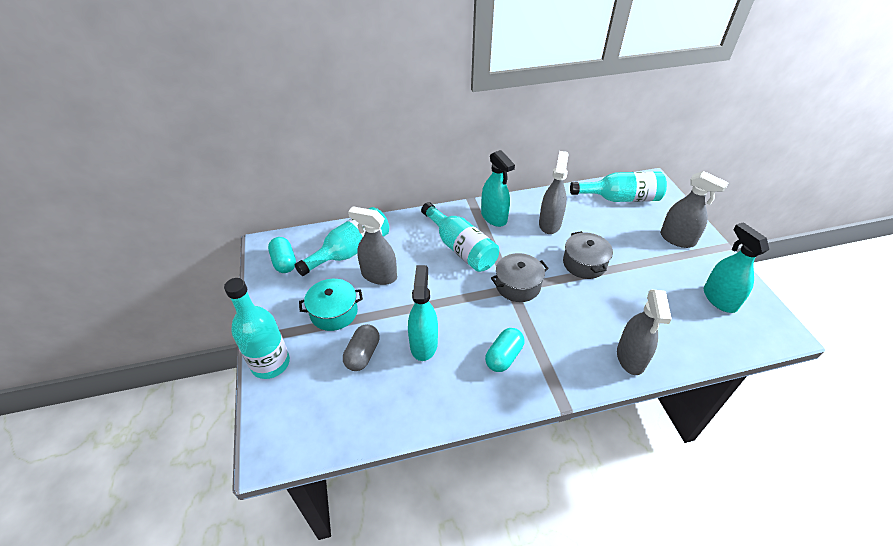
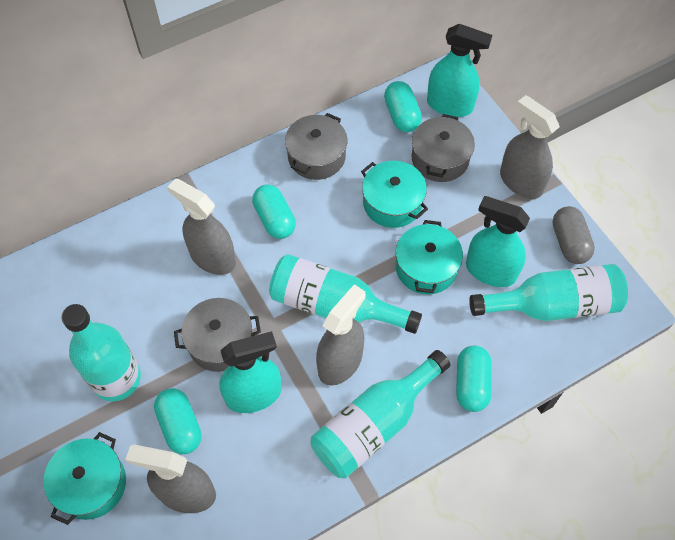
grey pot: [491,253,549,302] [563,231,613,279] = 2 -> [174,298,261,372] [285,113,347,180] [411,114,475,182] = 3
turquoise capsule: [268,237,296,273] [485,328,524,372] = 2 -> [154,388,201,454] [252,185,296,239] [384,81,422,132] [456,345,492,412] = 4
turquoise pot: [299,279,363,331] = 1 -> [44,432,126,525] [361,161,428,228] [396,220,463,294] = 3

